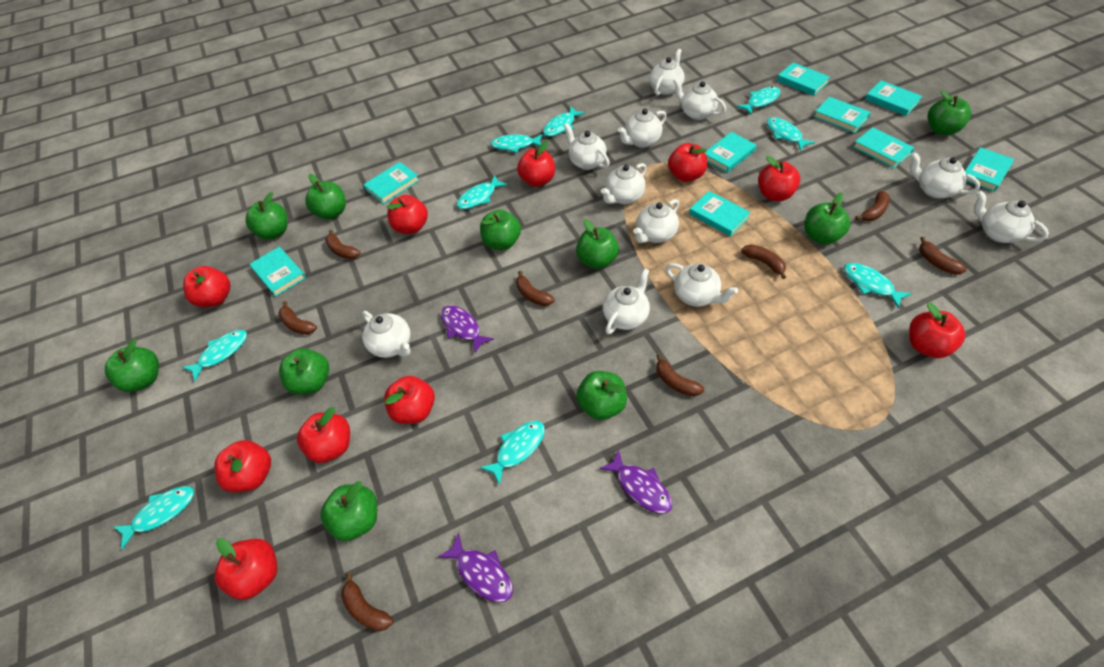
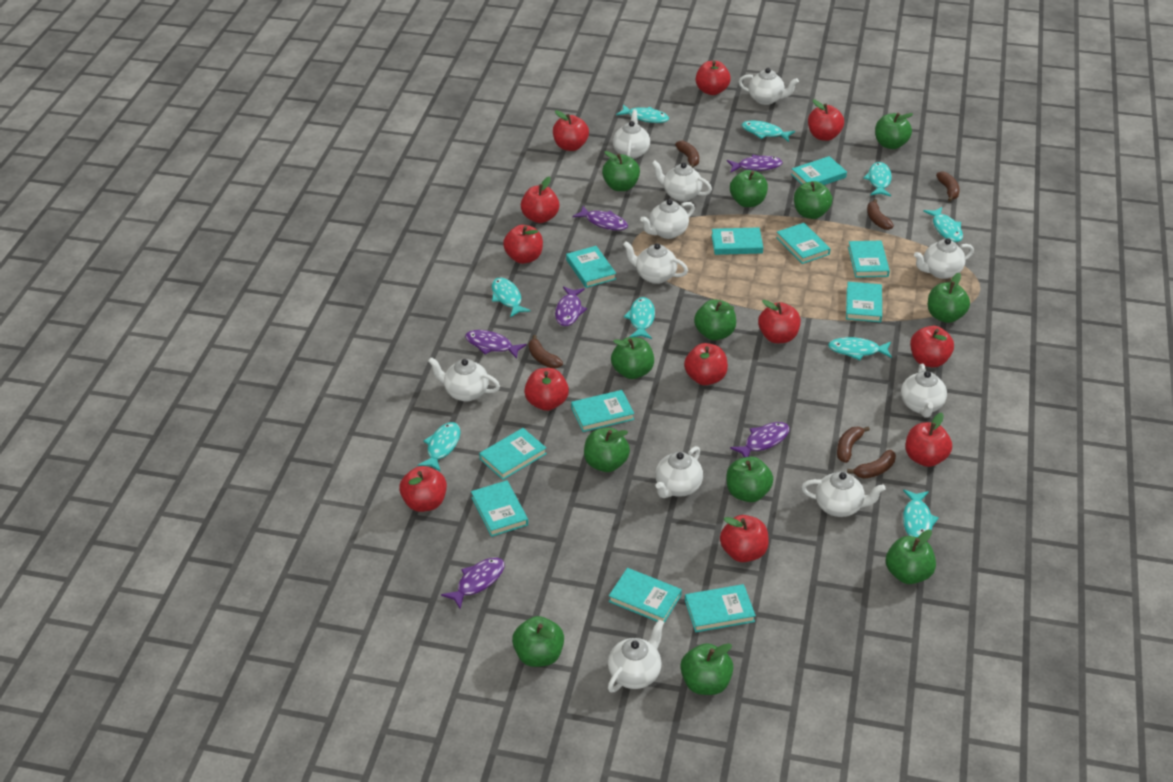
brown banana: [278,301,317,335] [325,230,360,259] [341,572,393,631] [516,271,555,306] [656,354,704,396] [741,244,786,279] [855,191,890,221] [919,237,967,275] = 8 -> [529,335,563,368] [675,141,699,168] [837,427,870,463] [847,450,896,479] [867,199,894,230] [936,171,960,202] = 6
green apple: [105,339,159,392] [245,192,288,240] [279,348,329,395] [305,174,346,220] [320,481,377,541] [480,210,521,250] [576,219,619,269] [576,371,627,420] [804,193,850,244] [927,90,971,135] = 10 -> [512,616,564,667] [584,427,630,472] [602,151,640,191] [611,337,654,379] [680,643,734,695] [694,299,736,341] [727,457,773,502] [730,170,768,207] [794,181,833,219] [875,113,913,149] [886,530,936,584] [928,273,970,323] = 12
purple fish: [438,532,513,603] [441,305,494,353] [599,449,672,514] = 3 -> [441,557,504,609] [465,330,527,359] [555,286,587,326] [572,206,628,231] [727,155,783,172] [730,422,790,457] = 6
red apple: [183,266,230,307] [214,440,271,492] [214,538,277,600] [297,407,350,463] [384,376,435,424] [386,195,428,234] [517,141,555,187] [668,143,707,182] [758,156,800,201] [909,302,965,358] = 10 -> [399,466,447,512] [503,225,543,264] [521,177,559,223] [524,368,569,411] [553,110,589,151] [684,343,728,385] [696,61,731,95] [720,515,769,562] [758,300,801,343] [808,99,844,141] [905,413,952,467] [910,326,954,367] = 12
turquoise book: [249,247,306,297] [363,162,419,204] [689,191,751,237] [705,132,757,173] [777,62,830,96] [814,97,871,133] [853,127,915,168] [865,80,922,116] [965,147,1014,192] = 9 -> [471,480,528,537] [479,428,547,480] [566,246,616,288] [571,390,634,432] [609,568,682,623] [685,584,756,632] [712,227,763,255] [776,223,831,264] [791,156,847,185] [846,282,882,322] [848,241,890,278] = 11

